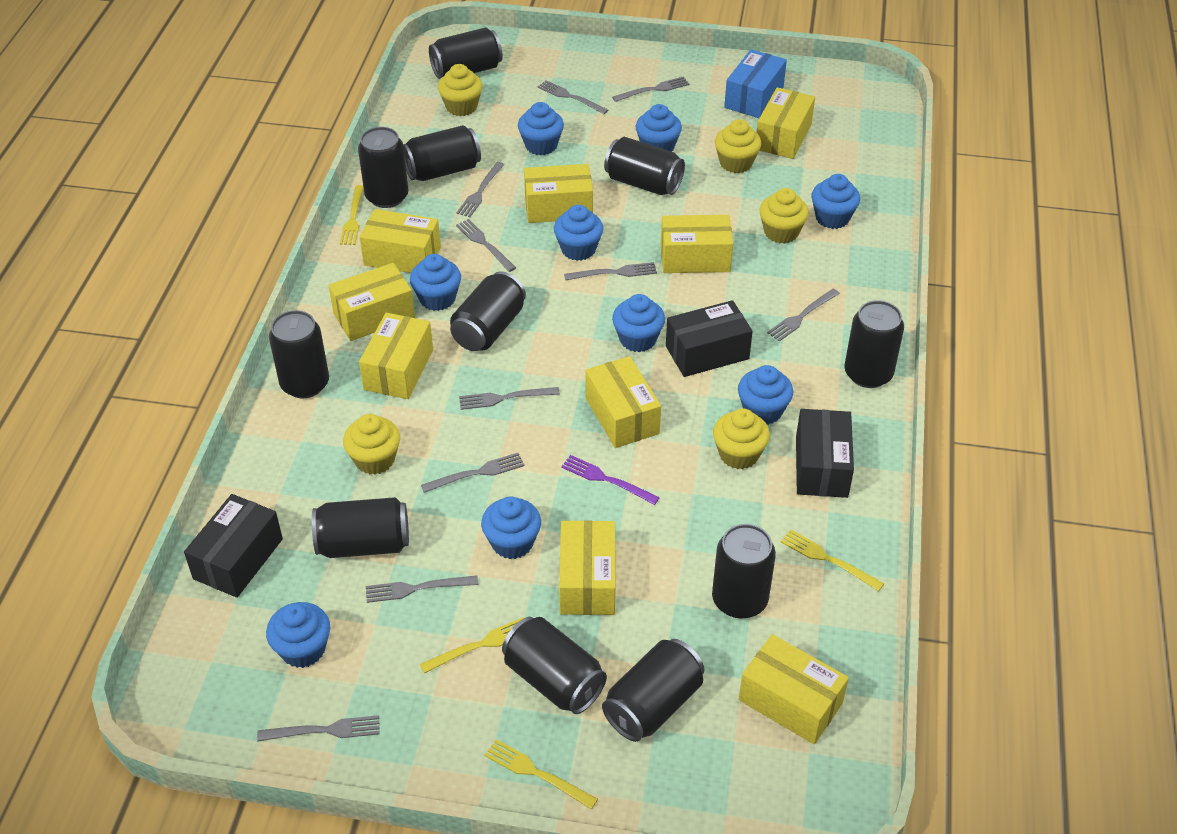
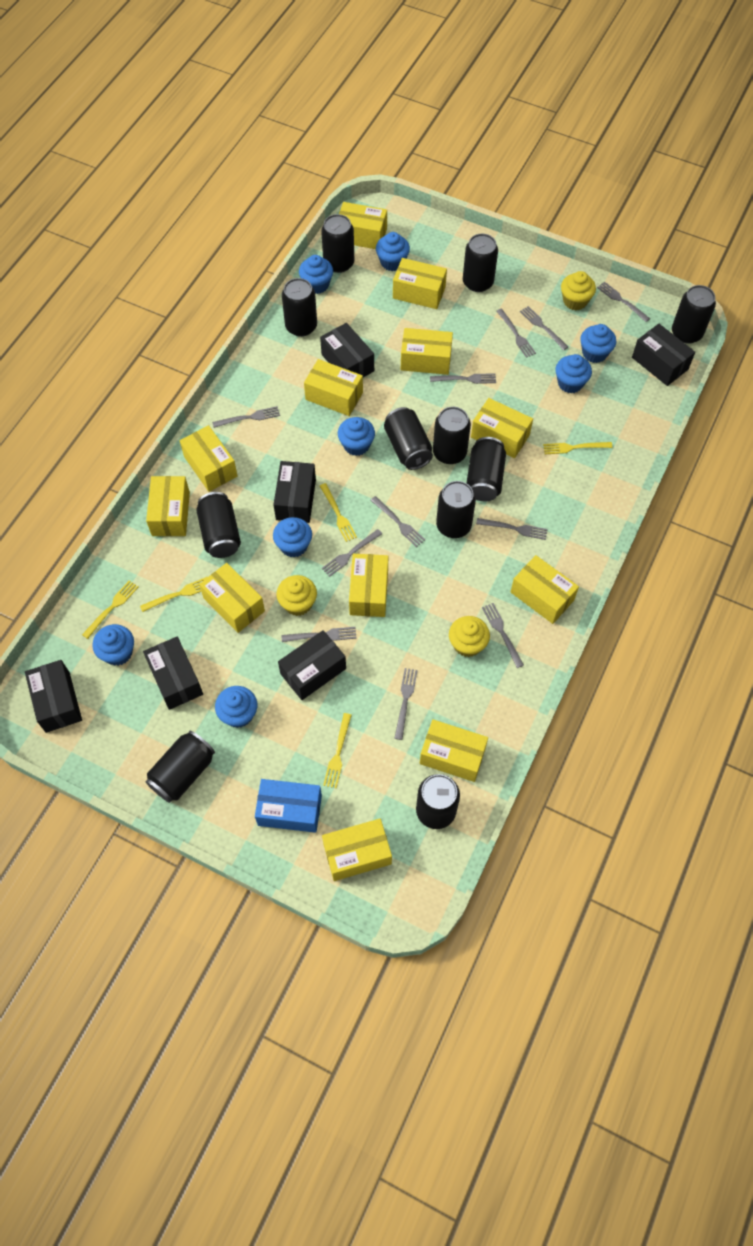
black box: [184,494,283,598] [666,300,753,377] [796,409,854,498] = 3 -> [25,660,82,733] [143,637,203,710] [273,461,316,523] [278,630,346,700] [320,323,374,378] [632,324,695,386] = 6
blue cupcake: [266,602,330,668] [410,254,461,311] [481,496,541,559] [518,102,564,155] [554,205,603,261] [612,294,665,352] [636,104,682,152] [738,365,793,425] [811,174,860,229] = 9 -> [92,624,134,666] [215,686,257,728] [273,517,312,558] [299,255,333,294] [338,417,375,456] [376,232,410,271] [556,354,592,393] [580,324,616,363] = 8
grey fork: [257,715,380,742] [366,575,478,603] [421,453,524,493] [456,162,505,217] [456,219,516,272] [459,387,560,410] [537,80,608,114] [564,262,657,280] [612,77,689,102] [767,289,840,341] = 10 -> [212,406,280,428] [281,627,357,642] [322,529,382,577] [370,496,425,547] [394,668,418,740] [430,373,496,384] [476,518,548,540] [482,603,524,668] [496,309,536,358] [520,306,568,350] [597,281,650,322] = 11
purple fork: [561,455,660,505] = 1 -> none = 0
yellow box: [328,263,415,341] [359,313,433,399] [360,209,441,273] [524,164,593,223] [559,520,616,615] [585,356,661,448] [661,215,733,273] [739,634,849,744] [757,87,815,159] = 9 -> [146,476,190,536] [180,425,238,492] [199,563,265,633] [304,359,363,416] [322,818,392,881] [339,202,387,249] [349,554,388,617] [393,258,447,309] [401,328,453,375] [420,719,488,782] [471,398,533,458] [511,555,579,624] = 12
yellow cupcake: [343,414,400,475] [438,64,483,116] [713,408,770,469] [715,119,762,173] [759,188,809,244] = 5 -> [276,575,317,616] [449,616,490,657] [561,271,596,311] = 3
yellow fork: [340,185,364,245] [420,617,524,674] [485,739,598,809] [781,529,884,591] = 4 -> [82,580,138,639] [140,577,207,612] [320,483,357,542] [323,713,352,788] [543,442,612,454] = 5

